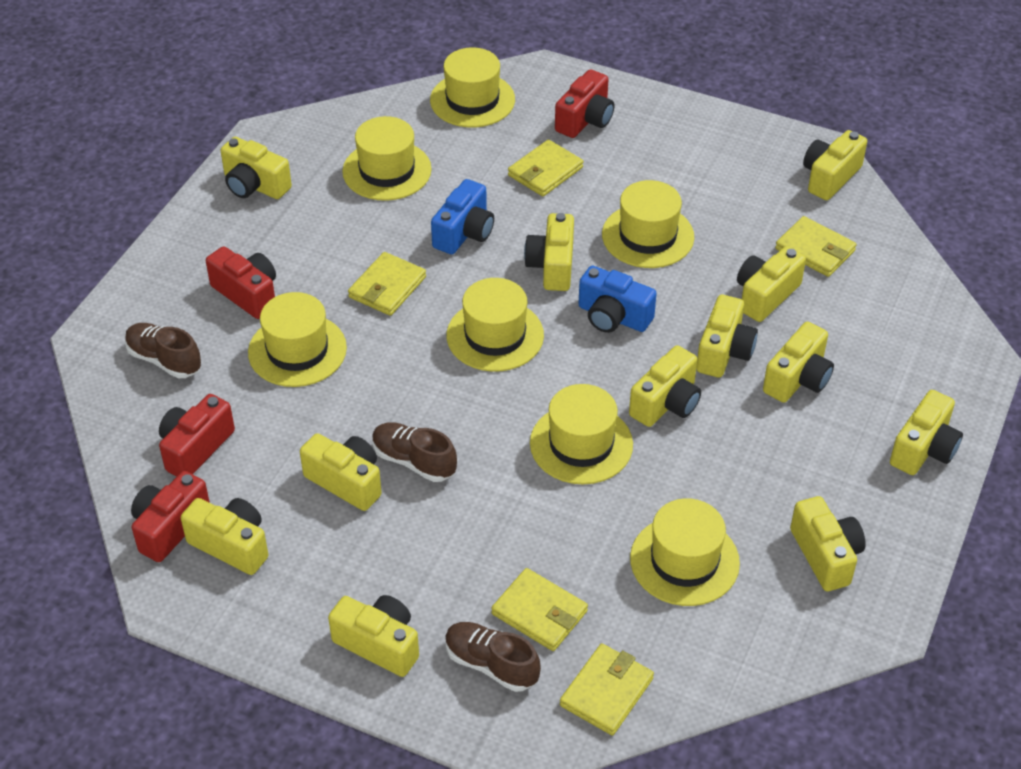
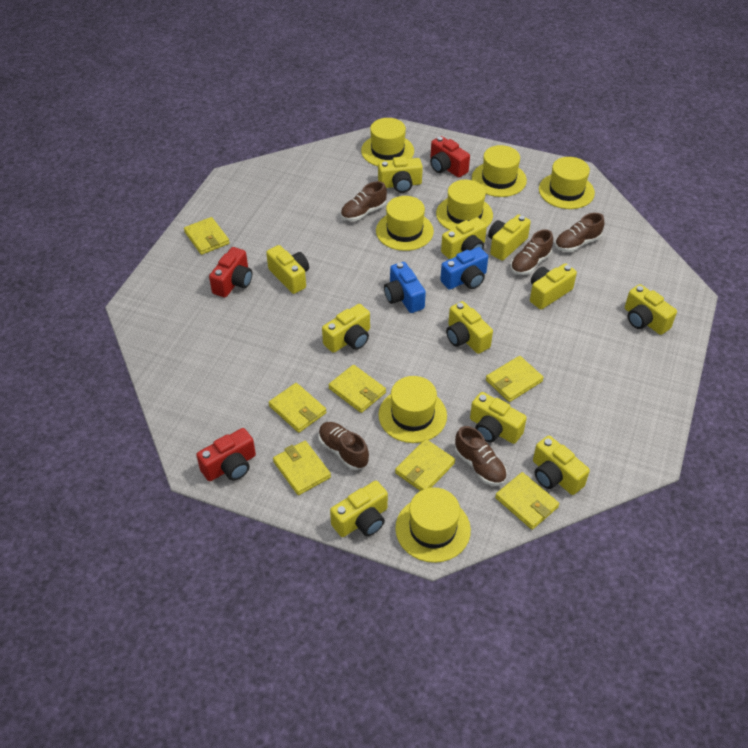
brown shoe: [125,323,202,378] [372,422,457,482] [445,622,541,692] = 3 -> [318,422,369,470] [341,181,387,221] [455,426,507,486] [510,229,553,275] [555,213,604,252] = 5
red camera: [131,471,210,562] [159,394,235,477] [206,246,276,319] [555,69,614,138] = 4 -> [196,428,256,481] [209,247,252,298] [430,136,470,178] = 3
yellow camera: [181,498,268,575] [220,137,292,199] [300,433,382,511] [328,595,419,677] [524,213,574,291] [629,345,701,427] [696,295,758,378] [737,246,806,322] [763,322,834,403] [790,496,866,591] [803,130,867,200] [890,390,963,475] = 12 -> [266,245,309,294] [322,304,370,353] [330,481,388,537] [378,156,423,193] [441,217,487,259] [446,301,493,354] [470,392,527,444] [488,214,531,261] [530,263,577,309] [533,436,590,495] [625,284,677,335] = 11
yellow wallet: [348,252,426,316] [491,568,588,651] [508,139,583,197] [560,643,654,735] [775,216,857,277] = 5 -> [184,217,230,255] [269,383,326,433] [273,441,331,495] [329,365,386,413] [395,439,455,491] [486,356,544,402] [495,472,559,530] = 7

